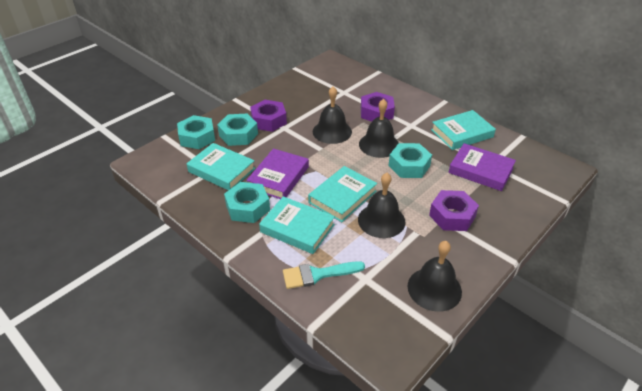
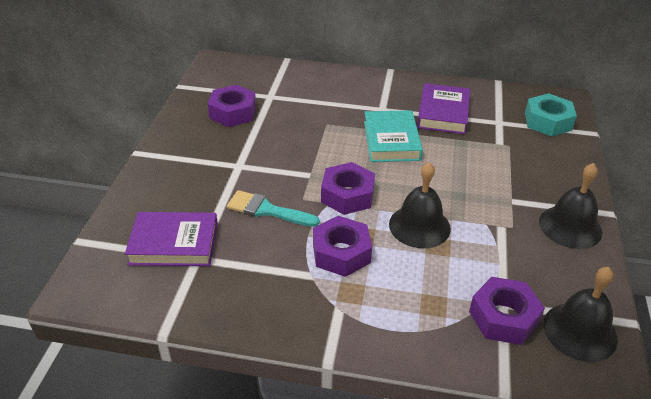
black bell: [313,86,352,144] [358,173,406,238] [359,99,399,158] [407,241,462,312] = 4 -> [389,162,451,248] [539,163,603,249] [543,267,618,362] = 3
purple nut: [250,100,287,132] [361,92,395,122] [429,190,479,231] = 3 -> [208,85,256,127] [313,216,372,277] [321,162,375,215] [469,277,545,345] = 4
turquoise book: [187,143,255,190] [259,196,335,254] [308,166,377,222] [431,110,496,150] = 4 -> [364,110,423,162] = 1
turquoise nut: [177,115,215,149] [217,114,258,146] [224,182,270,223] [389,143,432,178] = 4 -> [525,93,577,137] = 1

